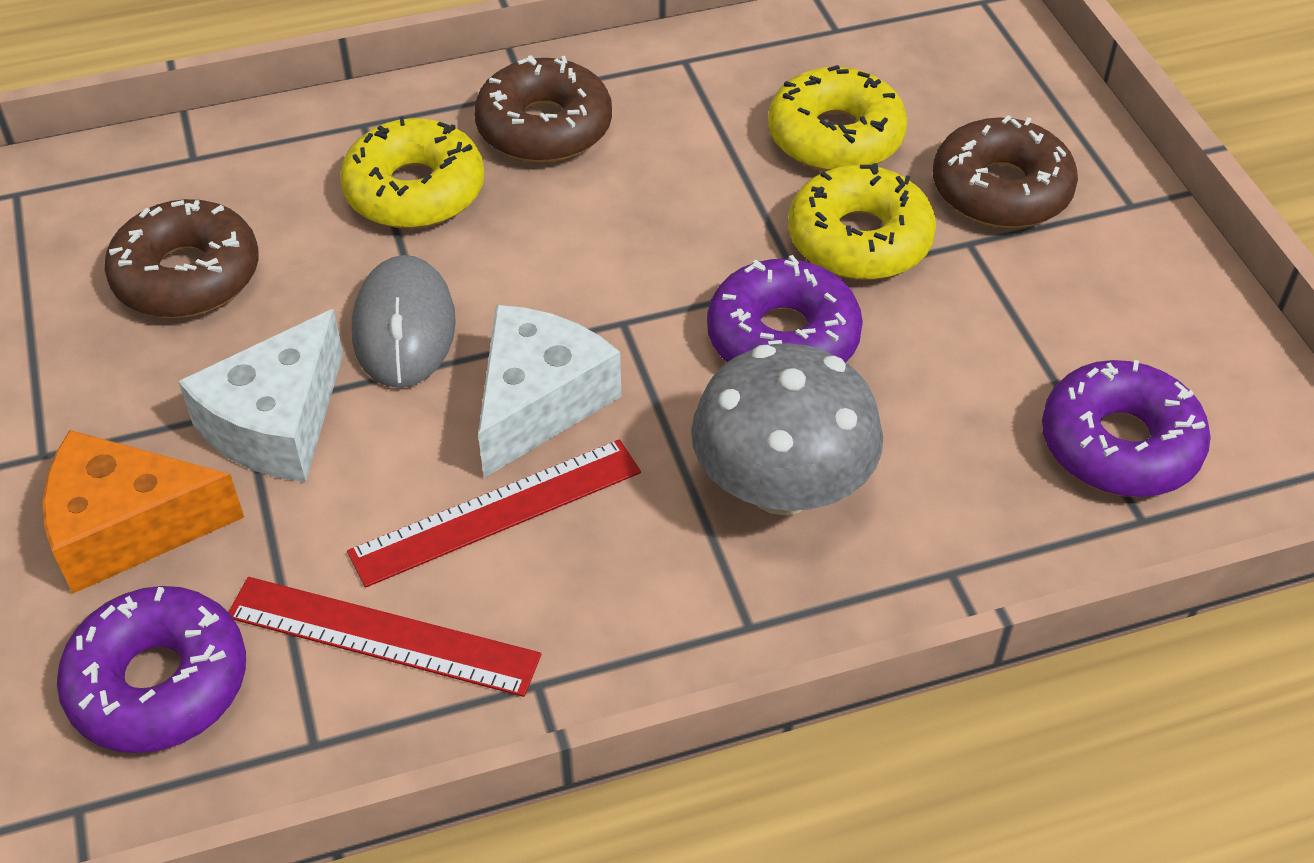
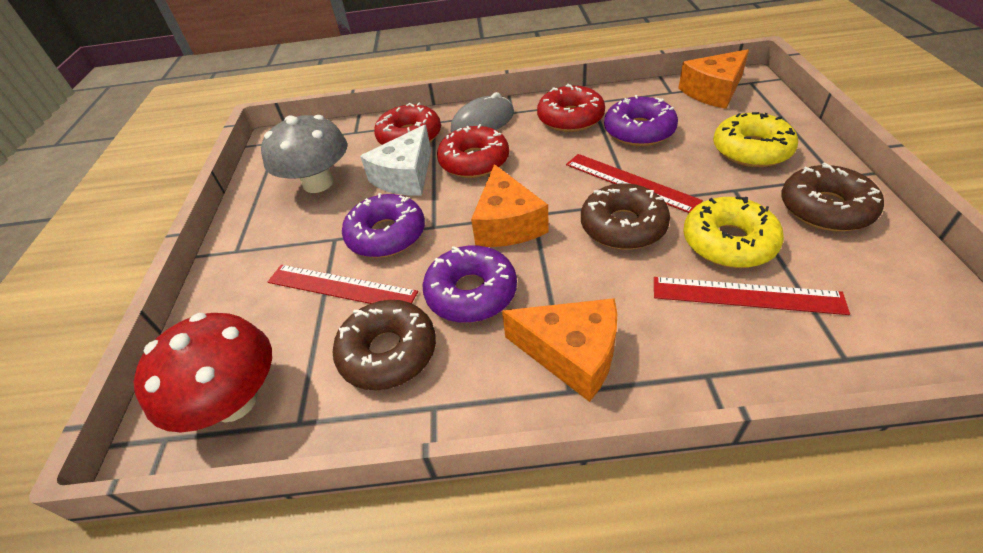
orange cheese: [43,430,244,594] = 1 -> [471,164,549,247] [502,298,617,402] [678,49,749,109] = 3
red donut: none = 0 -> [374,103,441,145] [437,124,509,178] [537,84,605,132] = 3
red mushroom: none = 0 -> [133,313,272,432] = 1
red ruler: [229,577,541,697] [347,439,641,588] = 2 -> [268,265,418,304] [566,154,703,213] [654,277,850,315] = 3
white cheese: [178,309,343,482] [478,305,621,478] = 2 -> [360,125,431,196] = 1
yellow donut: [340,116,485,229] [768,65,907,171] [788,163,936,280] = 3 -> [683,197,784,268] [713,112,798,167] = 2

